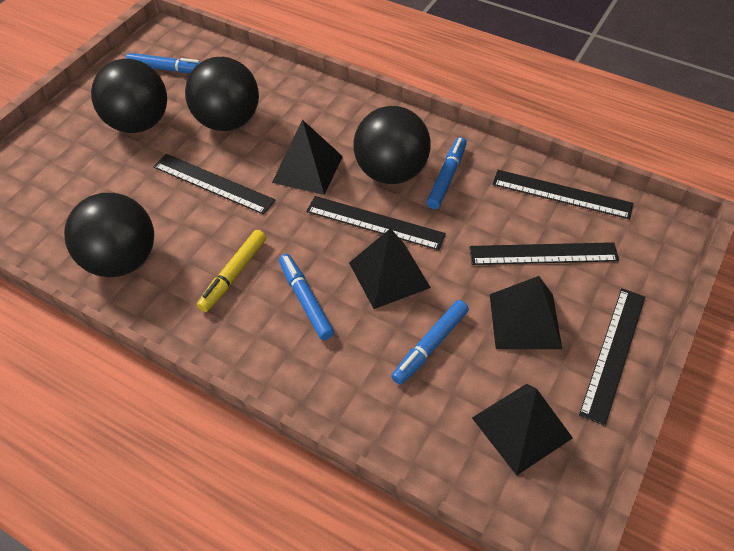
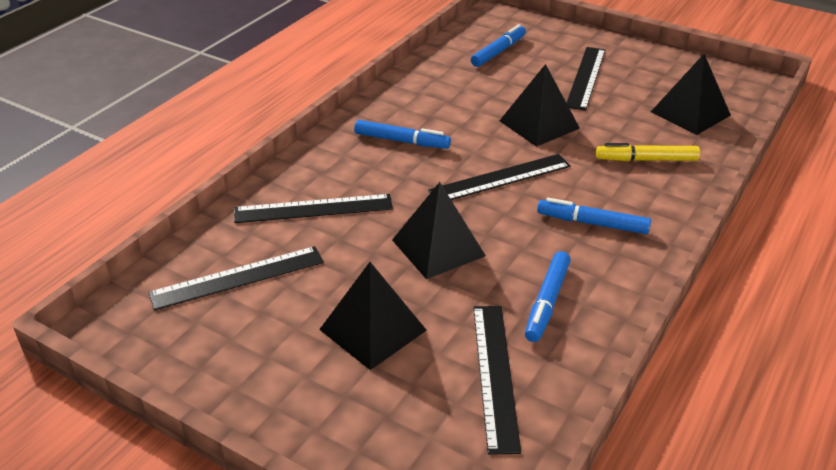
black ball: [64,193,154,277] [91,59,167,133] [185,57,259,131] [354,106,431,184] = 4 -> none = 0

